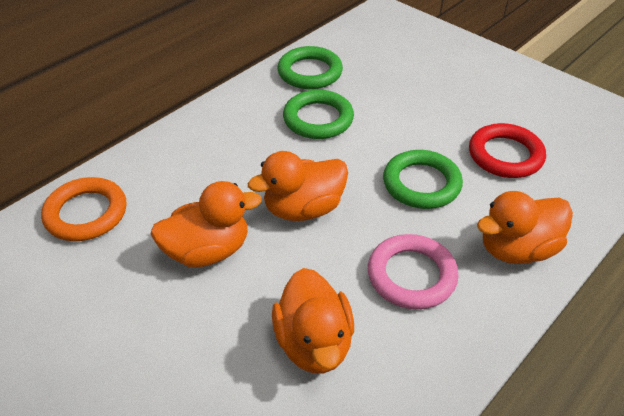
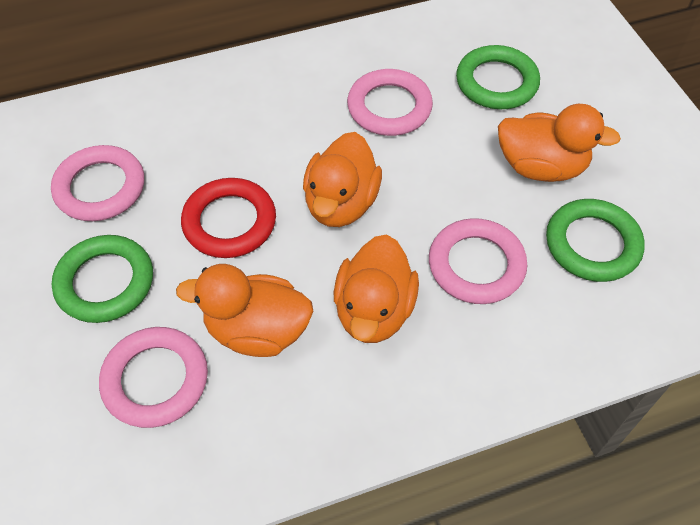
orange ring: [41,177,127,241] = 1 -> none = 0
pink ring: [368,234,459,309] = 1 -> [51,145,144,221] [99,327,208,428] [347,69,433,136] [429,218,527,304] = 4

